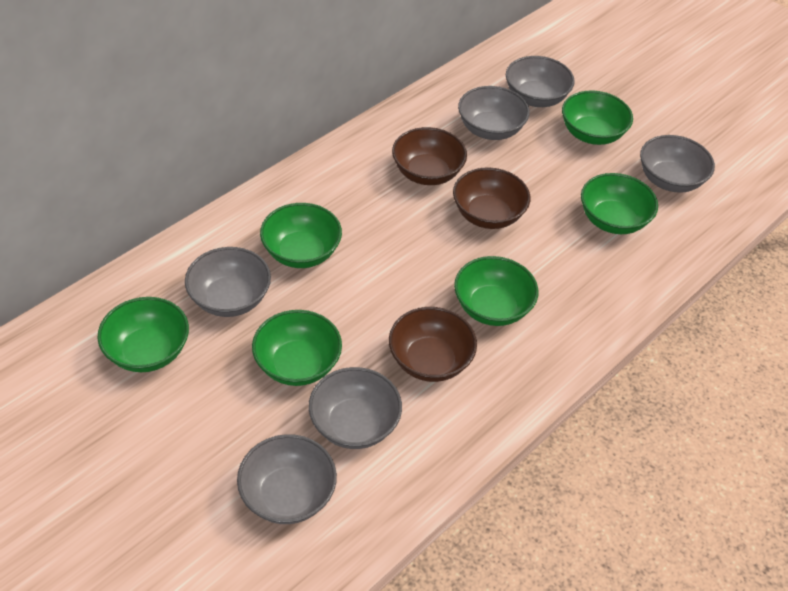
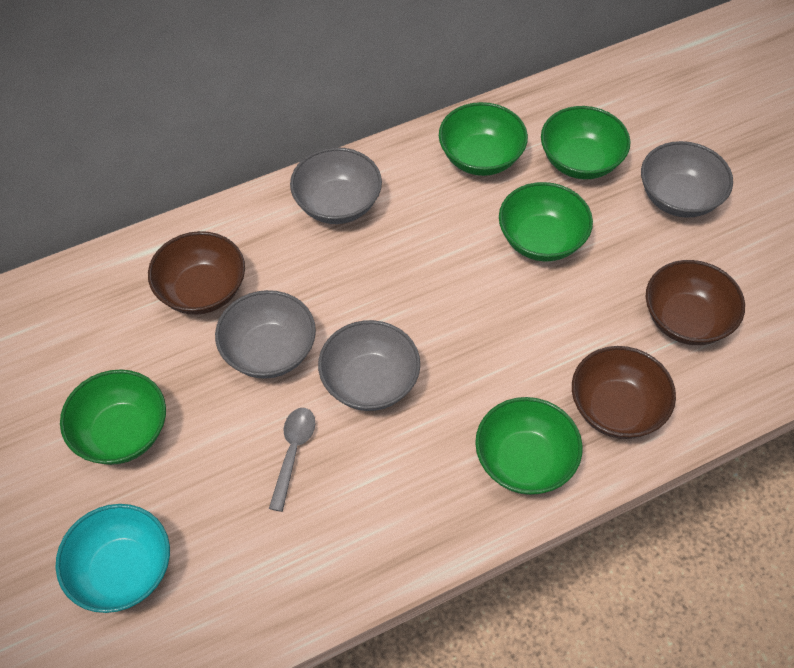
green bowl: [97,297,189,372] [252,310,342,386] [260,203,342,268] [454,256,538,326] [562,90,633,145] [581,173,658,234] = 6 -> [60,369,166,465] [439,102,528,176] [475,397,583,495] [499,182,593,261] [541,106,631,179] = 5
grey bowl: [185,247,271,317] [237,434,337,524] [309,367,402,449] [458,86,530,140] [506,56,575,107] [640,135,715,193] = 6 -> [215,290,316,379] [290,147,382,224] [318,320,420,411] [641,141,733,218] = 4
grey spoon: none = 0 -> [269,408,315,512] = 1
turquoise bowl: none = 0 -> [56,504,170,613] = 1

